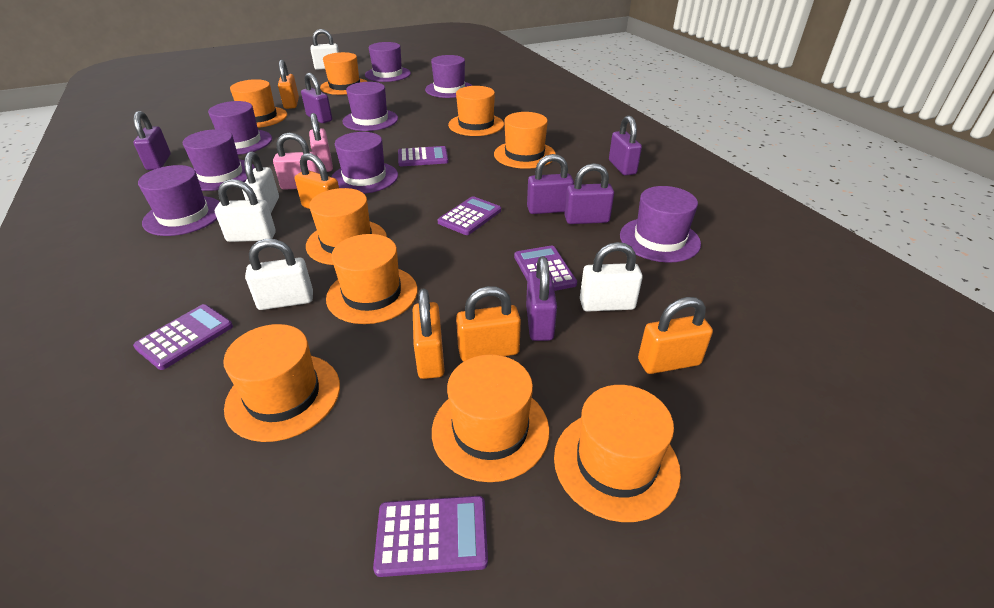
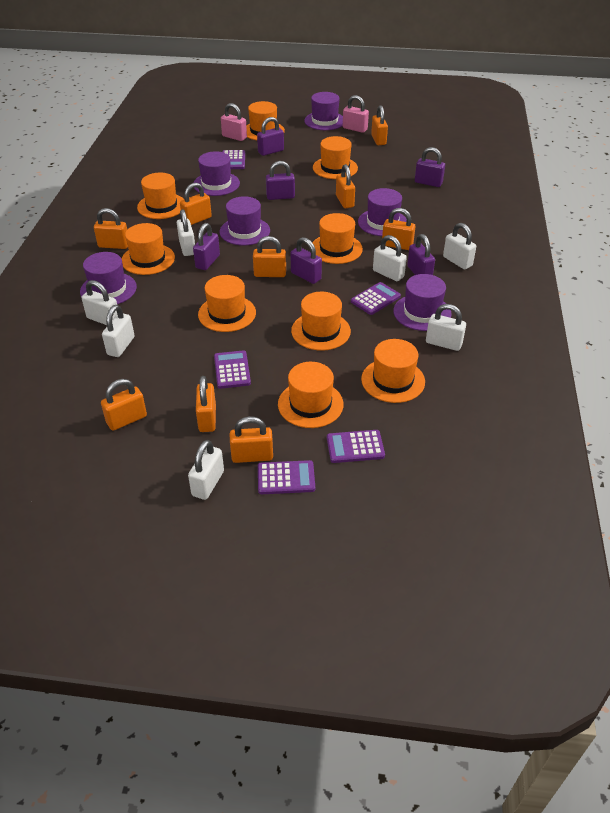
orange padlock: [278,60,299,109] [295,153,339,209] [413,288,445,379] [456,286,521,361] [638,297,713,374] = 5 -> [94,208,128,249] [101,379,147,431] [180,183,212,225] [196,376,216,432] [230,416,273,463] [253,236,286,277] [336,164,355,208] [371,105,388,145] [382,208,415,250] = 9
purple hat: [138,165,220,236] [183,129,255,191] [208,101,272,155] [331,132,398,194] [342,82,398,131] [365,42,411,82] [425,55,473,98] [620,186,701,263] = 8 -> [80,252,137,304] [194,151,240,196] [219,196,270,246] [304,92,343,130] [358,188,407,236] [393,274,452,331] = 6
white padlock: [215,179,276,242] [242,151,279,213] [245,239,313,310] [310,29,339,70] [580,242,643,312] = 5 -> [82,280,117,325] [102,305,135,357] [177,209,195,256] [188,440,224,500] [373,235,407,281] [426,304,466,351] [443,223,476,270] = 7

